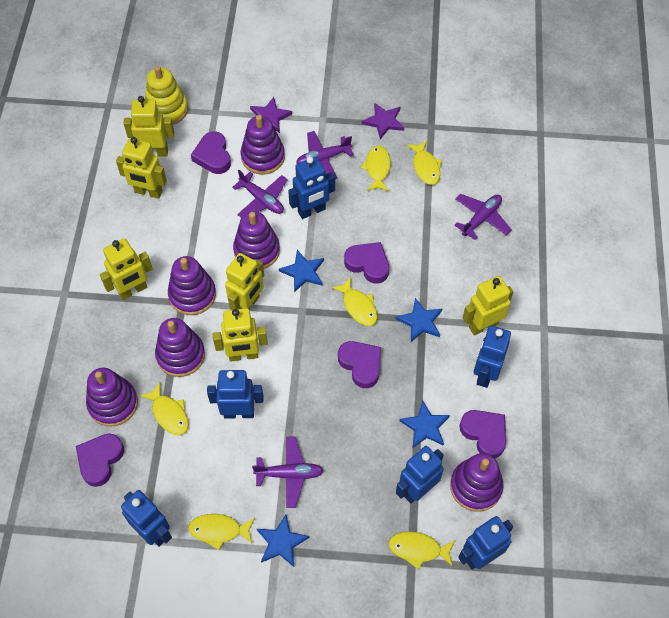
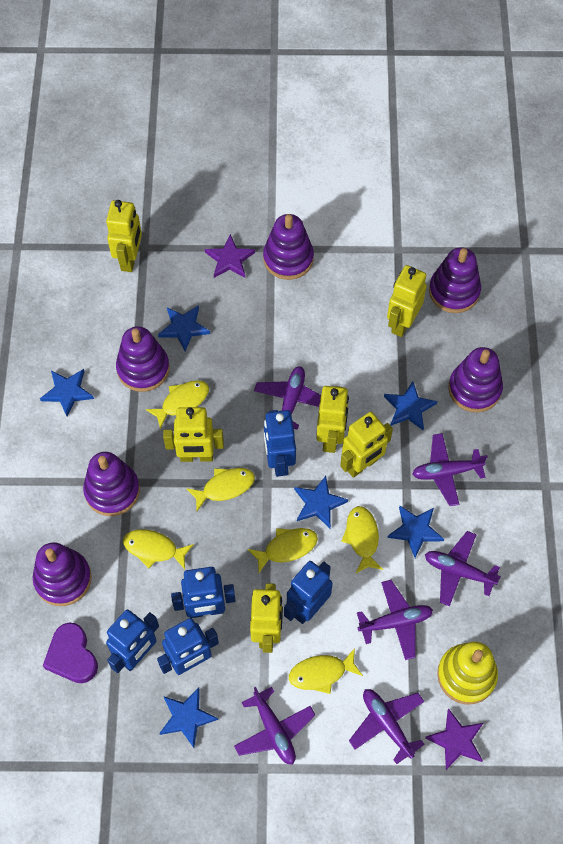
blue robot: [121,490,172,547] [207,370,264,419] [288,157,335,219] [396,446,444,503] [458,516,513,569] [474,325,511,388] = 6 -> [106,610,159,673] [157,618,219,675] [171,567,235,618] [264,410,296,477] [284,561,333,624] = 5
blue star: [257,514,309,567] [279,250,324,292] [396,298,442,342] [399,400,450,448] = 4 -> [40,369,94,417] [158,305,210,352] [159,688,218,748] [294,476,348,528] [384,381,437,430] [387,506,444,558] = 6
purple heart: [76,434,124,487] [191,131,231,174] [338,341,381,388] [344,242,389,284] [460,410,506,458] = 5 -> [43,623,98,683] = 1
purple plane: [232,170,288,218] [252,437,324,508] [296,131,354,179] [454,194,512,240] = 4 -> [234,687,315,765] [254,366,321,430] [349,689,425,764] [357,580,433,660] [412,433,488,506] [425,531,501,606] = 6

